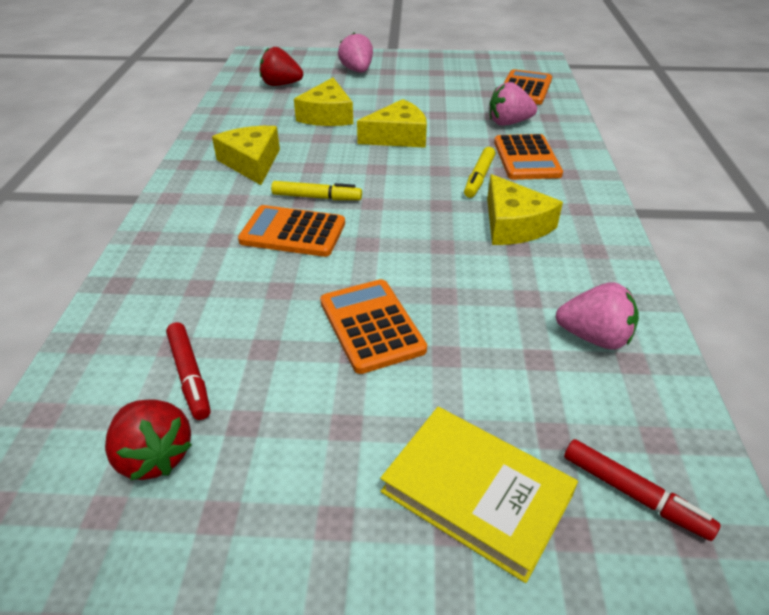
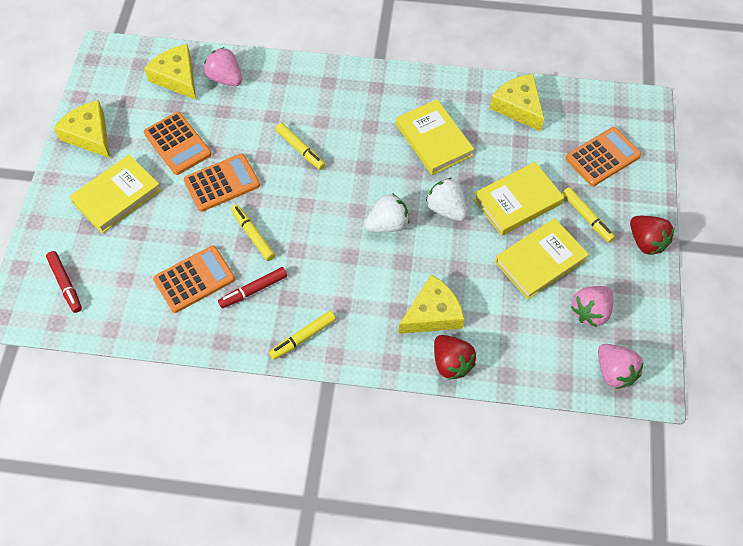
white strawberry: none = 0 -> [365,193,409,232] [426,178,467,221] = 2
yellow book: [380,407,578,583] = 1 -> [69,155,161,234] [396,99,474,175] [474,162,564,236] [495,218,589,300] = 4
yellow marker: [271,181,362,200] [464,147,495,198] = 2 -> [231,205,275,261] [269,311,336,360] [275,123,325,170] [562,187,615,243] = 4

